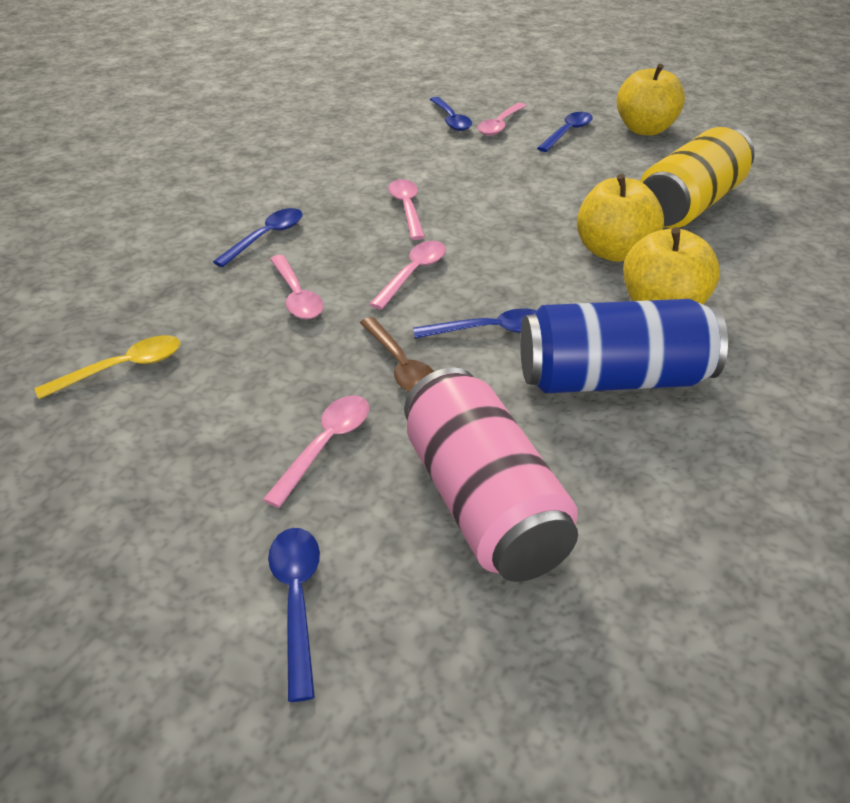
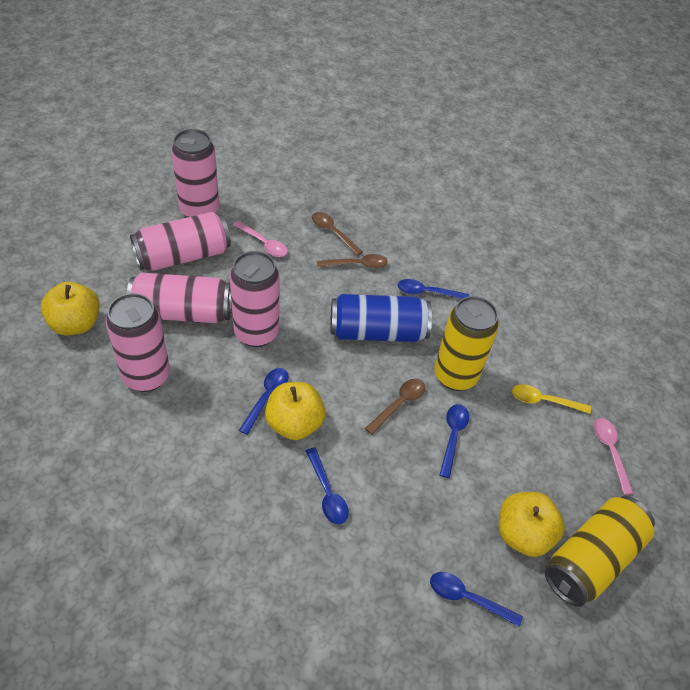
brown spoon: [360,317,434,392] = 1 -> [312,212,363,256] [317,254,388,269] [365,379,425,435] = 3
pink can: [404,367,578,582] = 1 -> [106,293,170,392] [127,273,232,323] [130,212,231,271] [171,129,219,217] [230,251,279,347] = 5
pink spoon: [263,395,369,508] [270,255,324,319] [369,241,446,310] [388,179,425,240] [478,103,527,136] = 5 -> [233,221,288,257] [594,418,634,495] = 2
yellow can: [640,127,755,228] = 1 -> [434,296,499,391] [545,496,655,607] = 2

